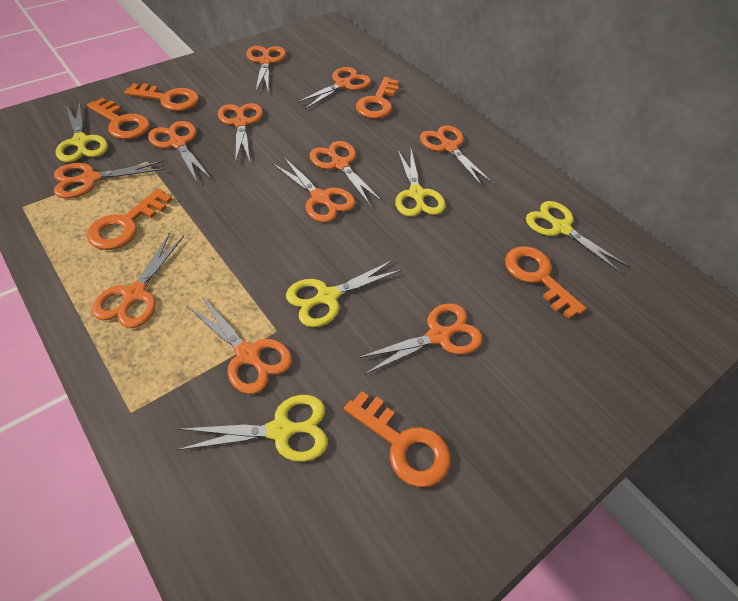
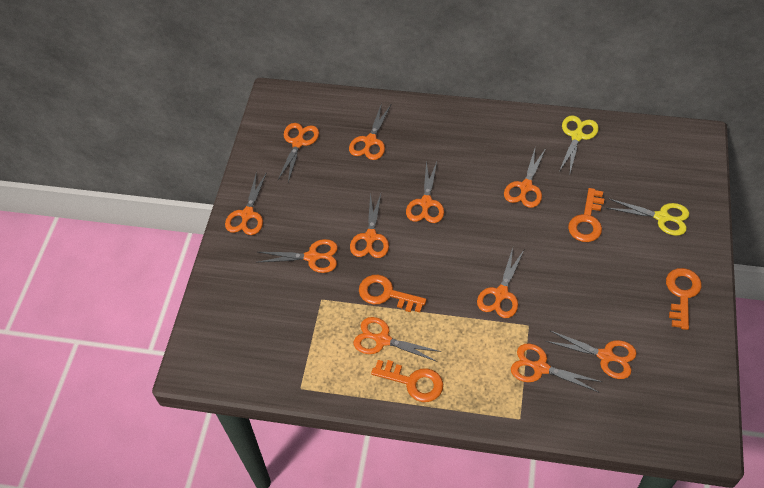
orange key: [87,98,150,139] [87,189,172,250] [124,83,199,111] [344,391,451,487] [356,77,399,119] [505,246,586,319] = 6 -> [359,275,427,312] [371,360,443,402] [568,188,604,242] [666,268,702,330] = 4
yellow scissors: [56,101,108,162] [177,395,328,462] [286,260,402,327] [395,149,446,217] [526,201,630,274] = 5 -> [559,115,599,173] [607,198,689,236] = 2

